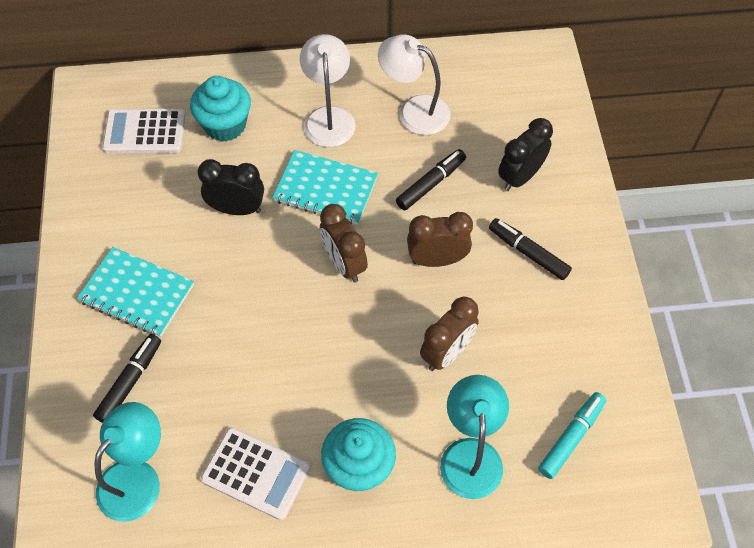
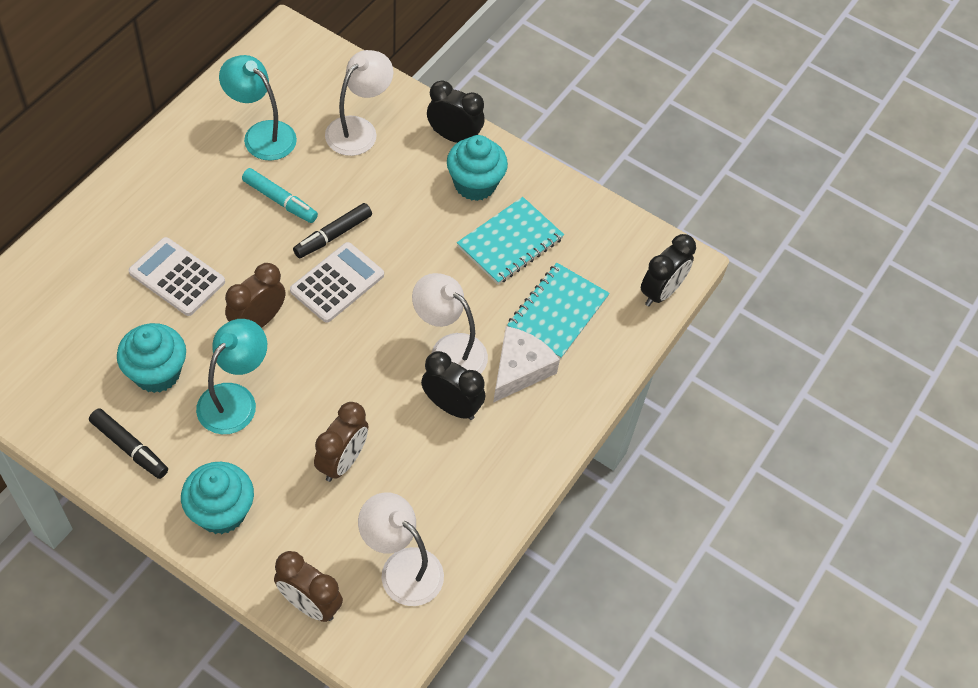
black clock: [198,159,264,215] [498,118,553,191] = 2 -> [421,351,485,420] [427,80,484,143] [641,234,696,306] = 3
black marker: [93,334,161,423] [396,149,466,210] [489,218,572,280] = 3 -> [89,408,168,479] [293,203,372,258] = 2
turquoise cupcake: [190,76,251,142] [321,418,396,491] = 2 -> [117,323,186,393] [181,462,254,534] [447,135,508,201] = 3
white cheese: none = 0 -> [493,326,560,403] = 1
white lamp: [300,34,356,147] [378,34,451,135] = 2 -> [325,50,393,156] [358,492,444,606] [412,273,488,374] = 3

